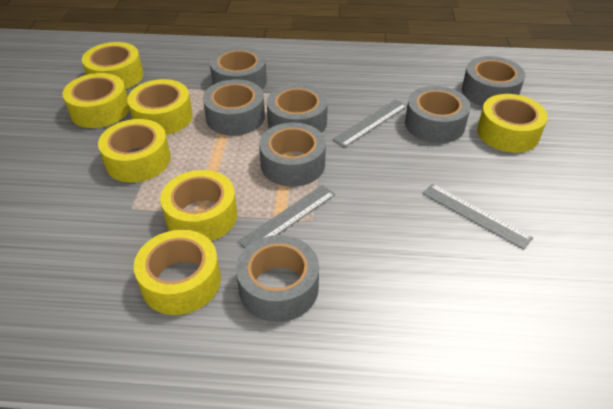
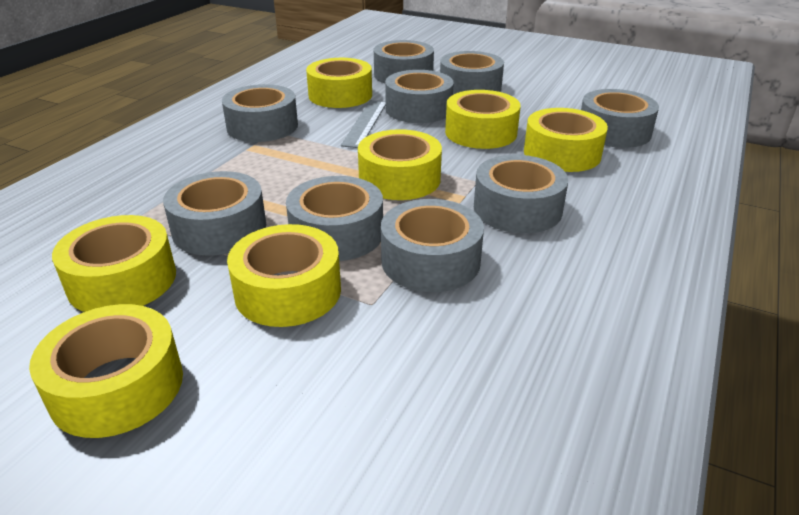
grey ruler: [238,185,335,248] [332,99,407,147] [422,184,533,250] = 3 -> [341,100,386,148] = 1
grey tape: [203,79,265,136] [210,47,267,89] [236,235,319,322] [259,122,326,187] [267,84,328,133] [405,86,470,143] [462,56,525,106] = 7 -> [163,171,266,256] [222,84,298,142] [286,176,383,261] [374,40,434,83] [381,199,484,292] [385,70,454,123] [440,51,504,95] [474,155,568,233] [581,89,659,148] = 9

